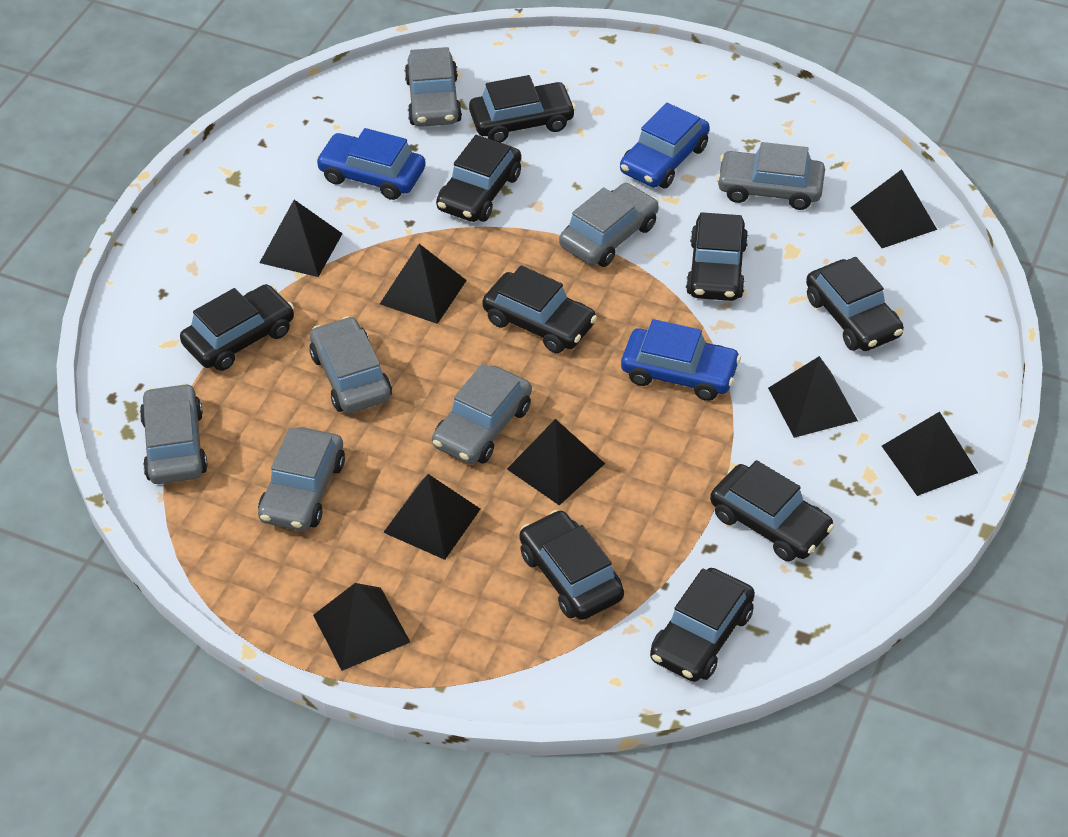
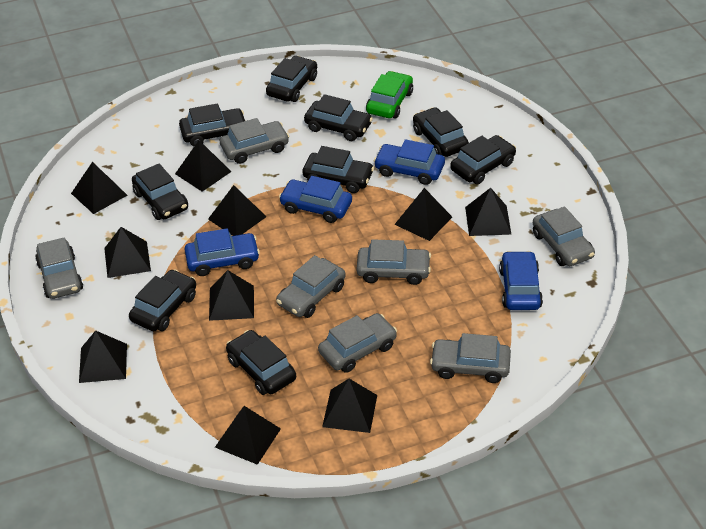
black pyramid: [259,200,343,277] [313,583,410,671] [380,244,467,324] [383,474,480,560] [507,419,605,505] [768,356,858,438] [850,169,937,248] [882,412,978,496] = 8 -> [71,162,128,214] [79,330,127,383] [104,227,151,278] [175,140,232,192] [208,185,266,236] [209,270,254,321] [215,406,281,465] [322,379,377,433] [394,188,452,241] [465,188,512,236] = 10
blue car: [316,128,425,200] [620,103,710,188] [621,319,741,401] = 3 -> [185,228,260,276] [279,176,352,223] [374,139,445,185] [499,251,543,310] = 4
green car: none = 0 -> [366,71,413,119] = 1

